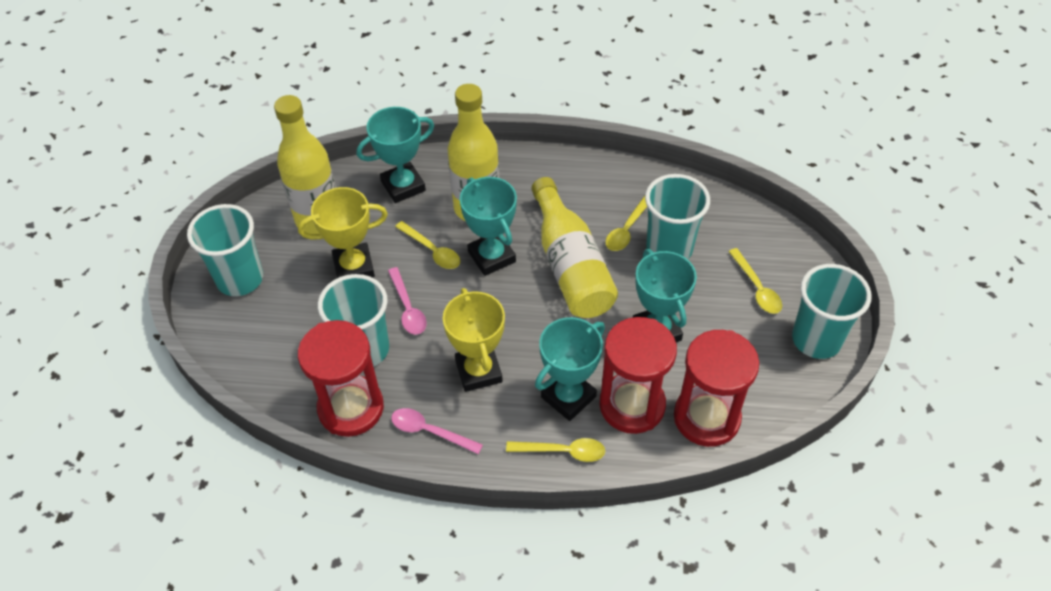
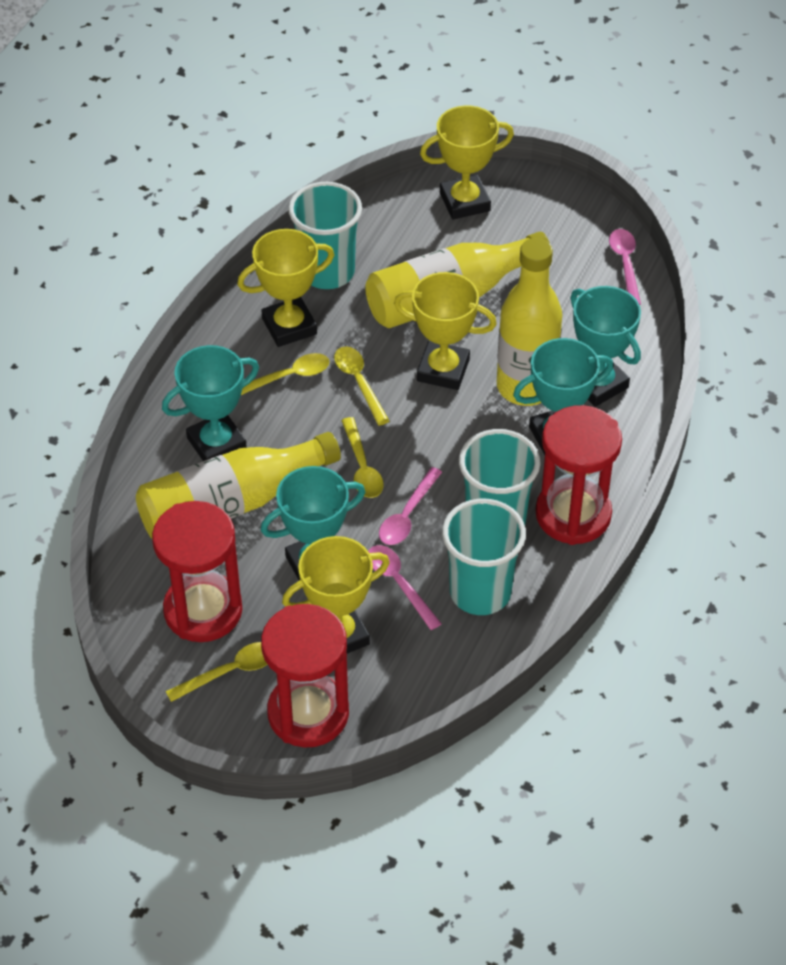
pink spoon: [388,267,427,335] [391,408,483,454] = 2 -> [368,545,442,630] [379,467,442,545] [609,229,641,305] = 3
turquoise cup: [187,204,263,296] [318,274,389,367] [645,174,710,259] [792,264,872,359] = 4 -> [288,182,362,289] [442,499,526,615] [459,429,541,525] = 3
yellow trophy: [298,187,388,278] [443,288,505,392] = 2 -> [237,229,334,347] [282,536,390,654] [394,272,497,390] [420,106,514,219] = 4

